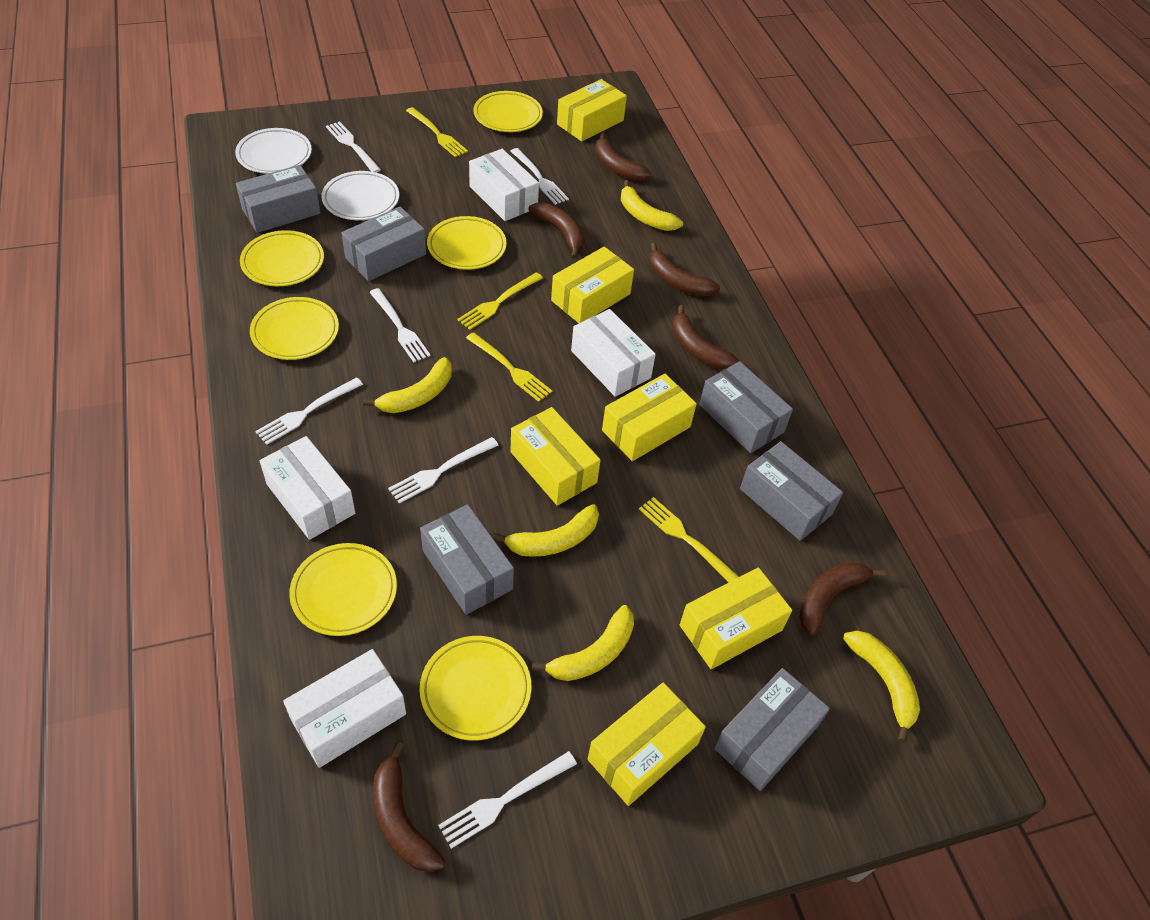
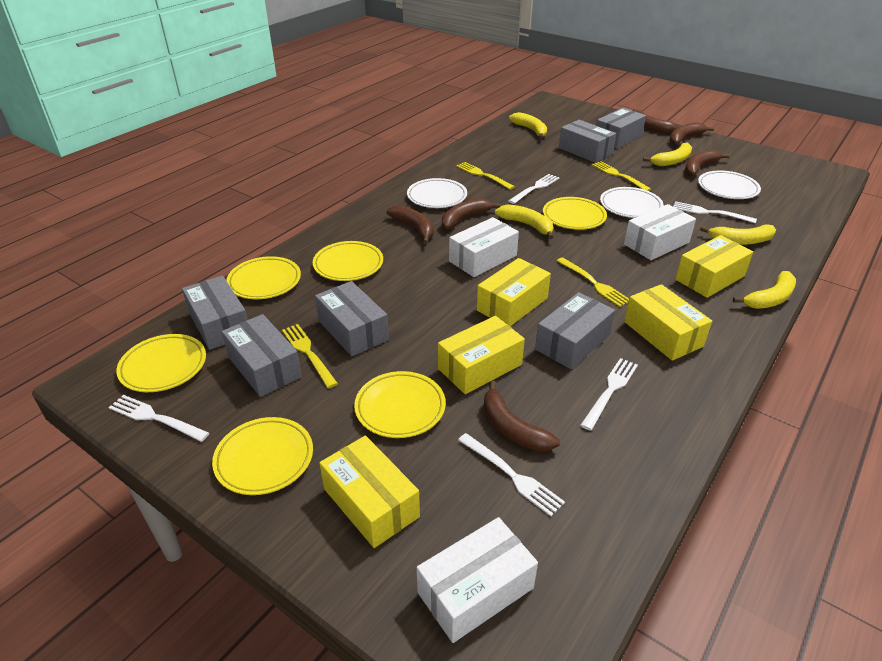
white box: [259,436,355,540] [283,649,406,768] [469,149,539,221] [571,309,656,397] = 4 -> [416,517,538,643] [449,217,519,277] [624,204,696,260] = 3
white fork: [255,377,363,445] [326,121,381,173] [369,288,431,363] [388,437,498,504] [438,751,577,849] [510,148,569,205] = 6 -> [109,395,209,442] [458,433,565,516] [508,174,560,204] [580,358,638,431] [673,201,757,223] = 5
white plate: [235,128,312,174] [321,171,399,220] = 2 -> [407,178,467,208] [600,187,664,218] [698,171,761,199] = 3
yellow box: [510,407,601,506] [551,247,634,323] [557,79,627,142] [588,683,706,806] [602,374,697,461] [680,567,792,669] = 6 -> [319,435,420,548] [438,316,525,394] [477,258,551,326] [624,284,712,361] [675,235,753,298] = 5

